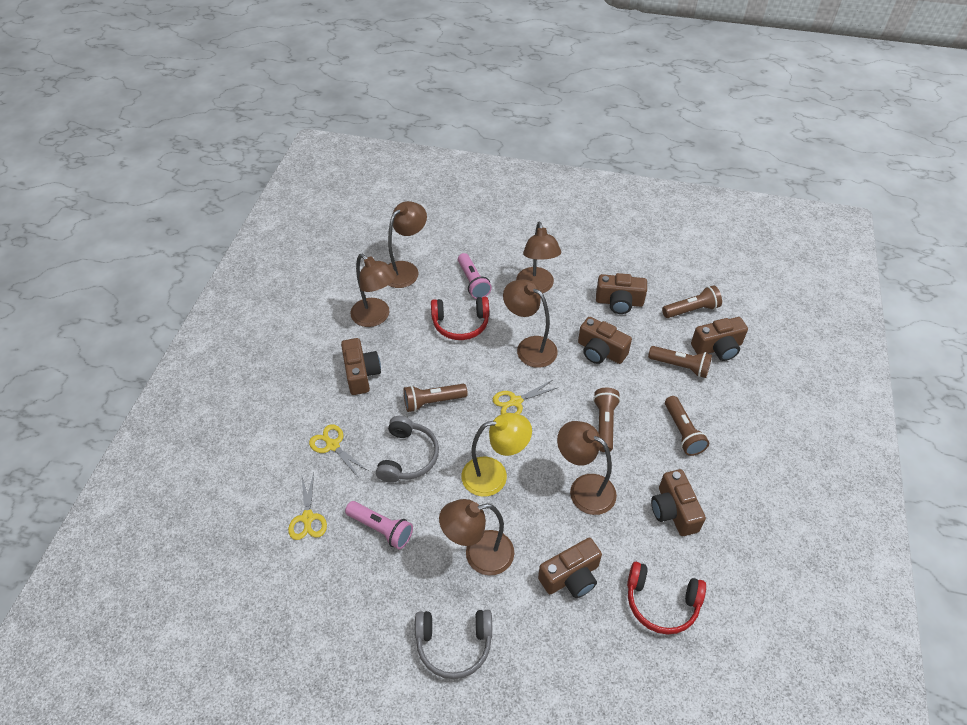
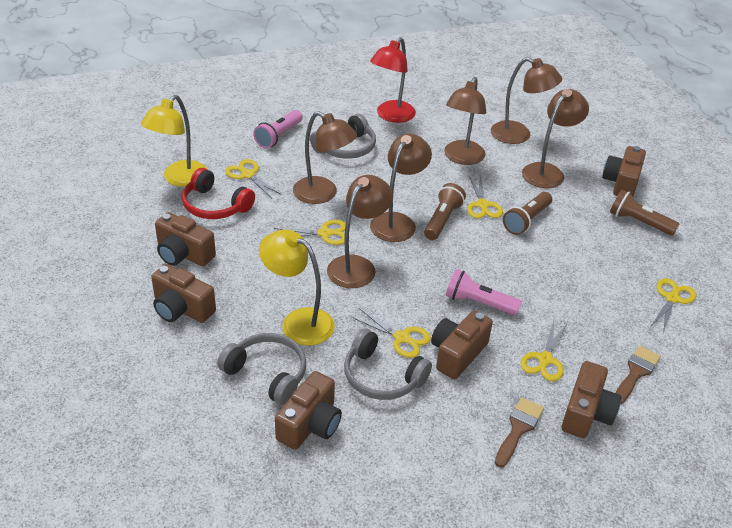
brown brush: none = 0 -> [495,398,544,468] [616,346,661,404] = 2
brown flashlight: [403,384,468,412] [593,388,620,452] [648,346,712,378] [662,285,722,318] [665,396,709,456] = 5 -> [424,183,466,240] [503,192,552,235] [610,190,679,236] = 3
grey headphones: [376,416,439,483] [415,610,492,679] = 2 -> [217,333,306,405] [310,114,376,159] [344,328,432,400] = 3
red headphones: [431,297,489,340] [627,562,706,635] = 2 -> [182,168,255,219] = 1
red lamp: none = 0 -> [370,37,416,123] = 1
yellow lamp: [461,413,532,497] = 1 -> [141,95,207,187] [259,229,335,346] = 2
yellow scissors: [288,472,327,540] [309,424,368,478] [493,380,559,414] = 3 -> [225,159,282,198] [274,220,346,245] [351,308,431,358] [467,175,503,218] [520,321,567,381] [650,278,696,333] = 6

